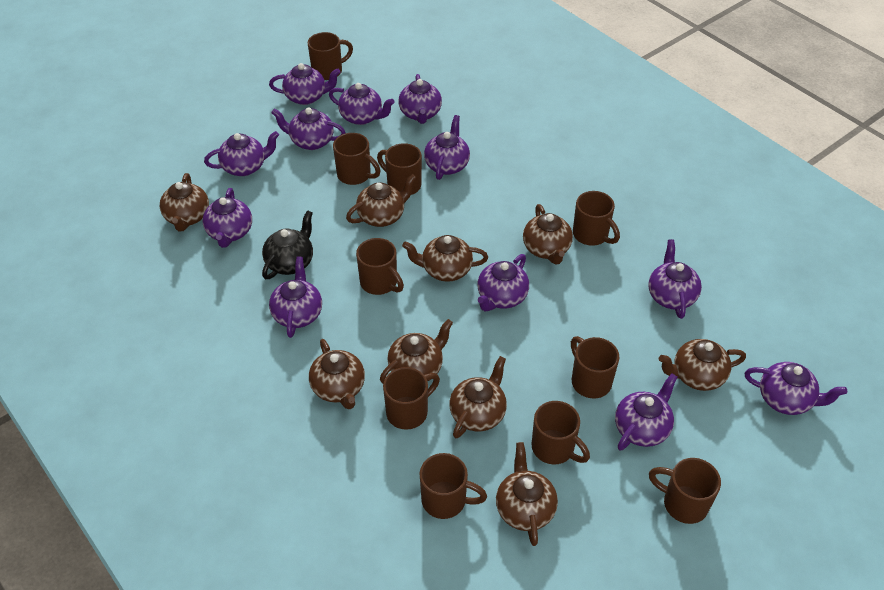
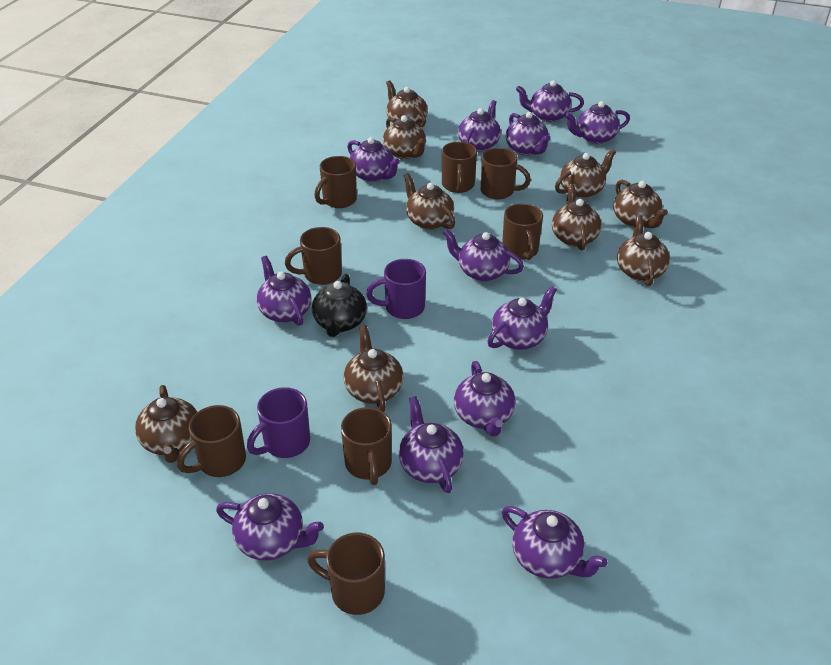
brown mug: [308,32,353,80] [333,133,381,185] [356,238,404,295] [377,143,422,195] [383,367,440,430] [419,453,487,519] [531,401,590,464] [571,336,619,399] [573,191,620,246] [649,458,721,524] = 10 -> [177,405,246,477] [285,227,342,285] [307,533,385,615] [314,156,357,208] [341,407,392,485] [442,142,477,193] [481,148,531,200] [502,203,543,260] = 8
purple mug: none = 0 -> [247,387,310,458] [366,259,426,319] = 2

